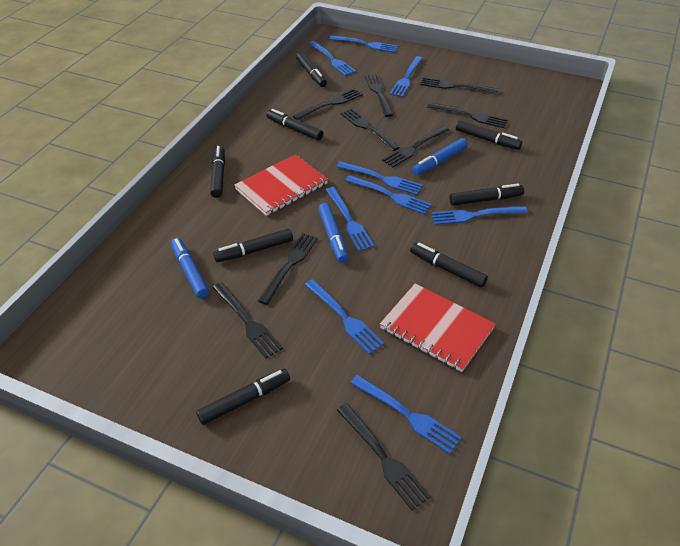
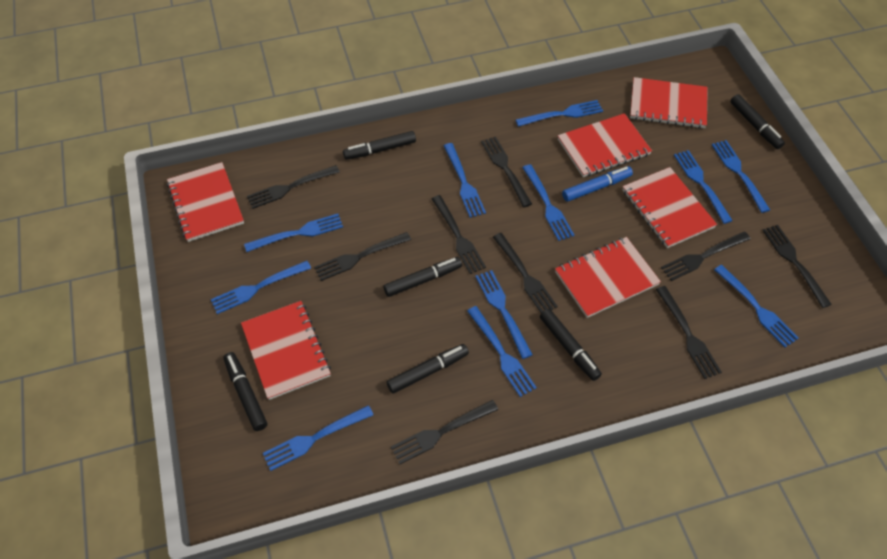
black marker: [196,369,290,425] [210,146,225,198] [213,229,293,262] [266,109,323,141] [296,52,327,87] [410,243,488,288] [449,183,524,206] [456,120,522,150] = 8 -> [223,352,267,431] [343,131,416,160] [383,257,462,297] [387,344,469,394] [540,309,602,381] [730,94,785,149] = 6
blue fork: [305,279,384,354] [308,41,356,76] [326,187,375,252] [329,35,399,53] [336,161,423,195] [345,175,432,214] [350,375,462,454] [390,56,423,97] [431,206,528,225] = 9 -> [211,261,311,314] [244,214,343,252] [263,405,373,471] [443,143,486,218] [467,306,537,397] [475,270,533,359] [515,100,603,127] [522,164,574,241] [674,150,733,224] [712,140,770,213] [714,265,799,348] = 11
blue marker: [171,238,209,299] [318,203,348,263] [412,138,468,175] = 3 -> [562,166,633,202] = 1
red notebook: [234,154,328,216] [380,284,496,372] = 2 -> [167,162,244,242] [241,301,331,400] [555,237,661,318] [558,113,652,177] [623,167,717,248] [630,77,708,128] = 6

